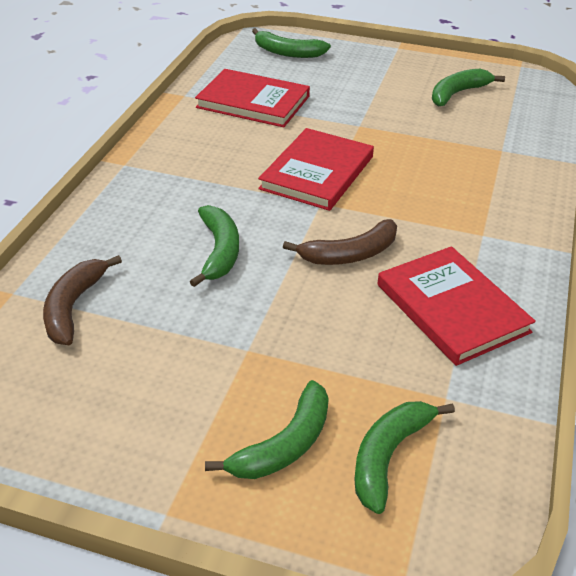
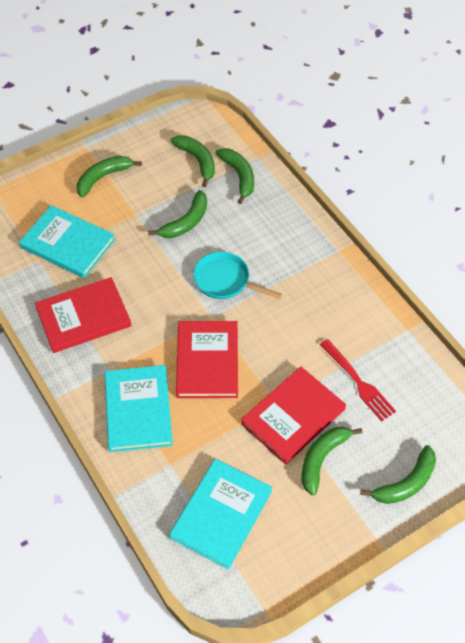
brown banana: [43,255,122,345] [283,219,397,265] = 2 -> none = 0
green banana: [190,205,239,287] [205,380,329,479] [252,28,331,58] [354,401,455,514] [432,69,505,107] = 5 -> [77,156,142,198] [148,190,207,238] [170,135,215,187] [216,148,254,204] [302,427,362,495] [360,445,436,504] = 6
red fork: none = 0 -> [320,339,396,421] = 1
turquoise book: none = 0 -> [19,205,115,278] [105,365,173,452] [169,459,272,569] = 3
turquoise pan: none = 0 -> [193,252,282,299] = 1

